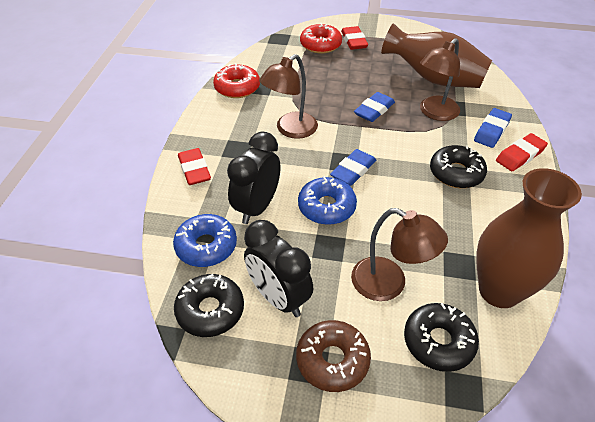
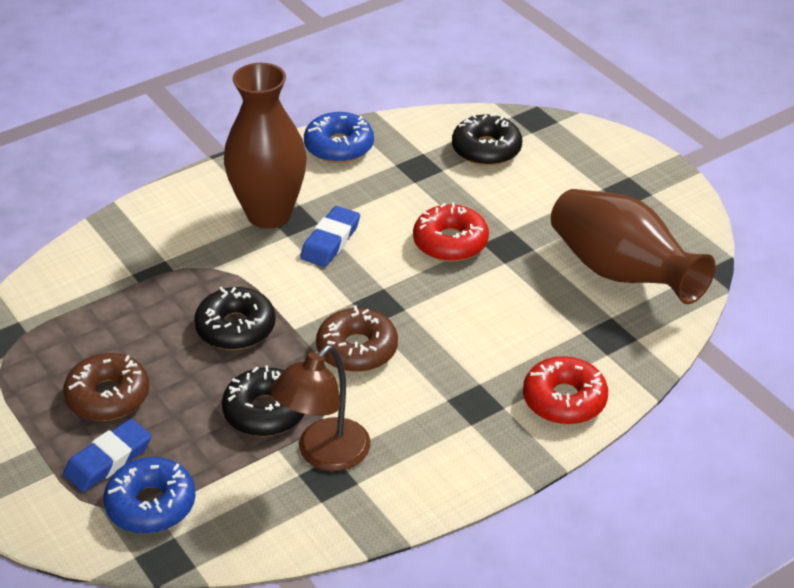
black clock: [227,132,281,224] [244,220,313,317] = 2 -> none = 0
blue eraser: [330,149,376,186] [354,92,395,122] [474,108,512,148] = 3 -> [63,419,151,492] [300,206,360,267] = 2
brown donut: [296,320,371,392] = 1 -> [63,353,149,421] [316,305,398,372] = 2
brown lamp: [259,54,318,139] [351,208,448,301] [420,38,460,121] = 3 -> [271,345,371,471] = 1
red eraser: [178,148,211,185] [341,26,368,50] [496,133,548,171] = 3 -> none = 0

